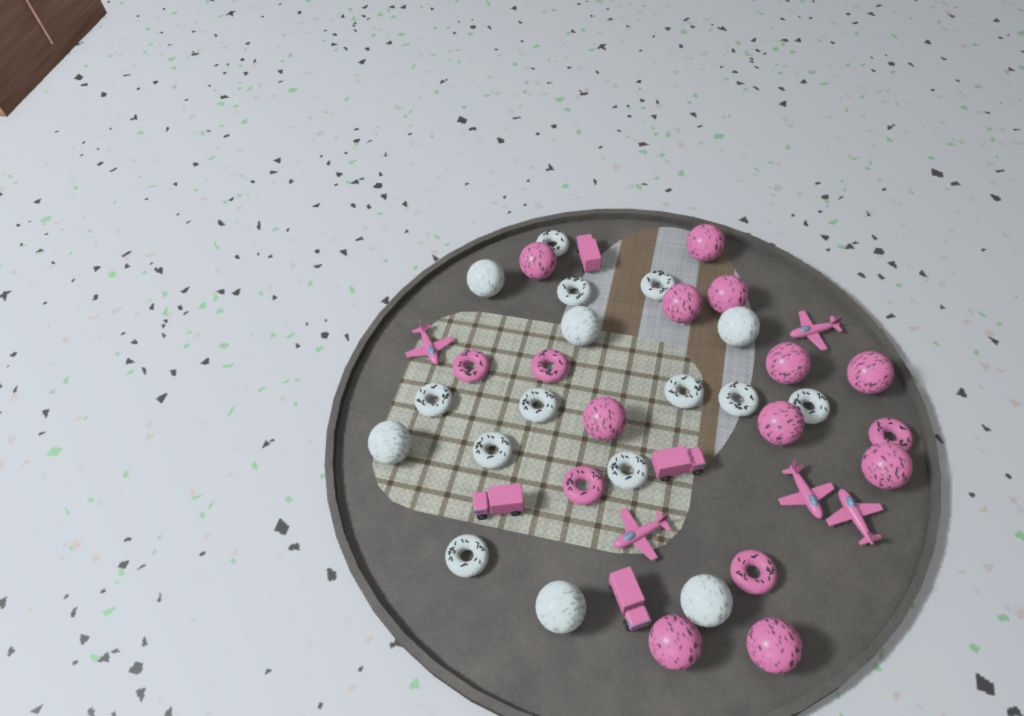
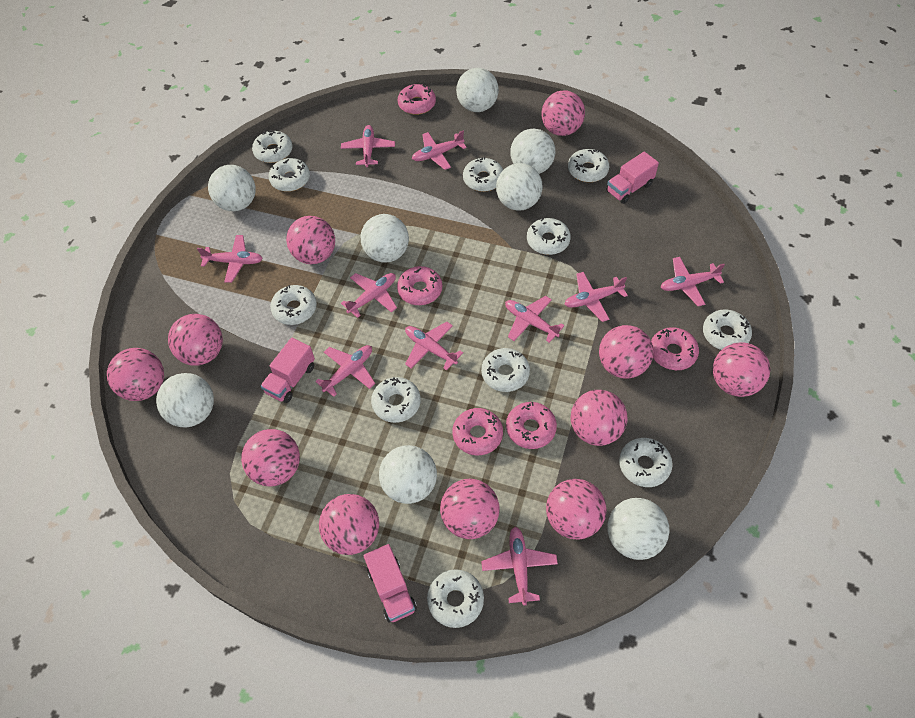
pink plane: [405,319,454,365] [614,508,672,561] [778,459,835,519] [790,310,843,350] [826,489,884,546] = 5 -> [197,235,263,283] [315,345,375,397] [341,125,395,167] [341,273,397,318] [405,322,463,371] [412,131,467,170] [481,527,558,606] [505,296,564,343] [564,272,628,322] [661,257,725,306] = 10
pink truck: [472,483,524,520] [575,234,602,273] [609,566,652,631] [652,445,706,481] = 4 -> [261,338,315,403] [364,544,417,623] [606,152,659,204] = 3
white ball: [368,420,412,465] [467,259,505,297] [535,580,586,634] [561,306,601,346] [680,574,733,627] [718,306,760,347] = 6 -> [156,373,214,428] [208,165,256,211] [361,214,409,263] [379,445,437,504] [456,68,499,112] [496,163,543,211] [510,129,555,174] [607,498,670,560] = 8

